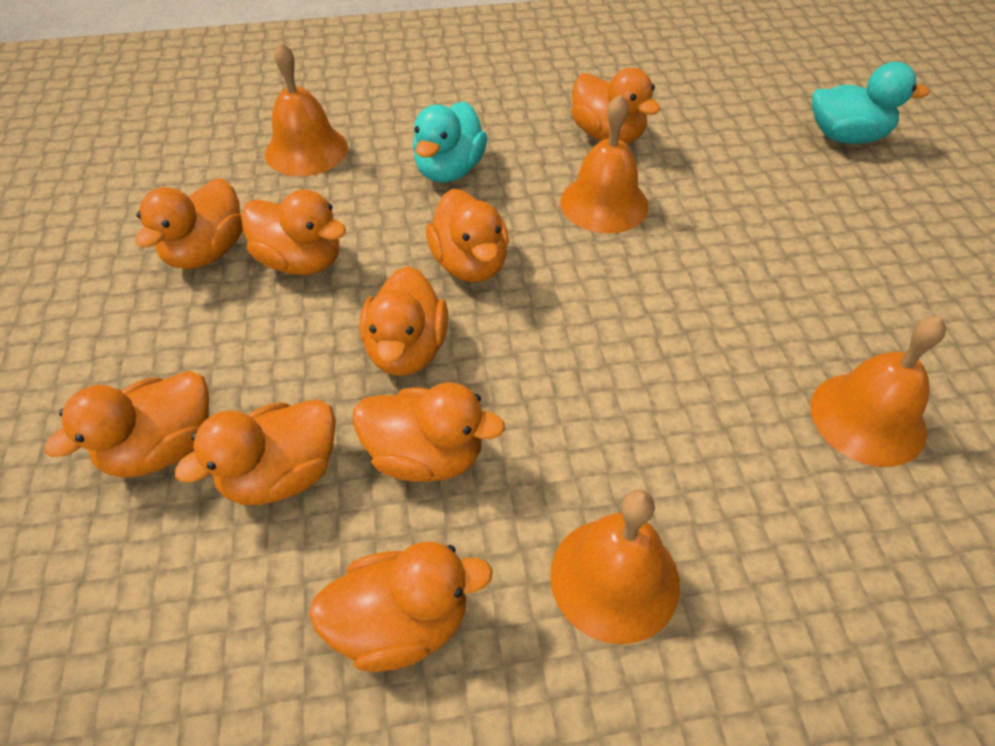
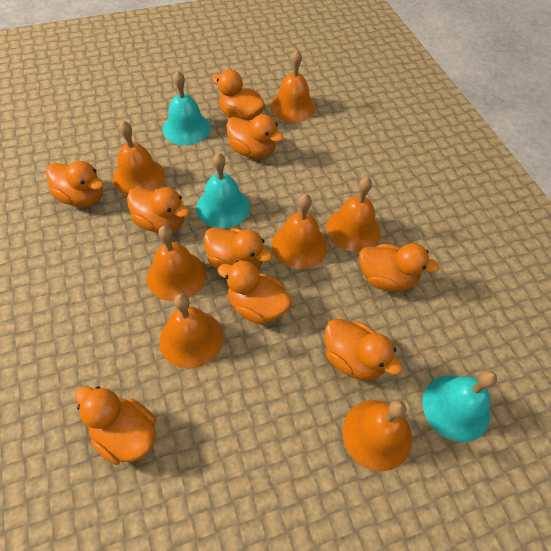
orange bell: [265,42,348,176] [550,490,680,644] [560,95,649,233] [811,316,946,467] = 4 -> [113,121,165,195] [147,226,206,301] [159,294,223,369] [270,50,316,122] [272,194,327,269] [326,177,381,252] [343,400,412,471] = 7
turquoise bell: none = 0 -> [162,71,211,145] [196,153,250,228] [422,370,497,442] = 3
turquoise duck: [413,101,487,183] [812,62,930,144] = 2 -> none = 0

